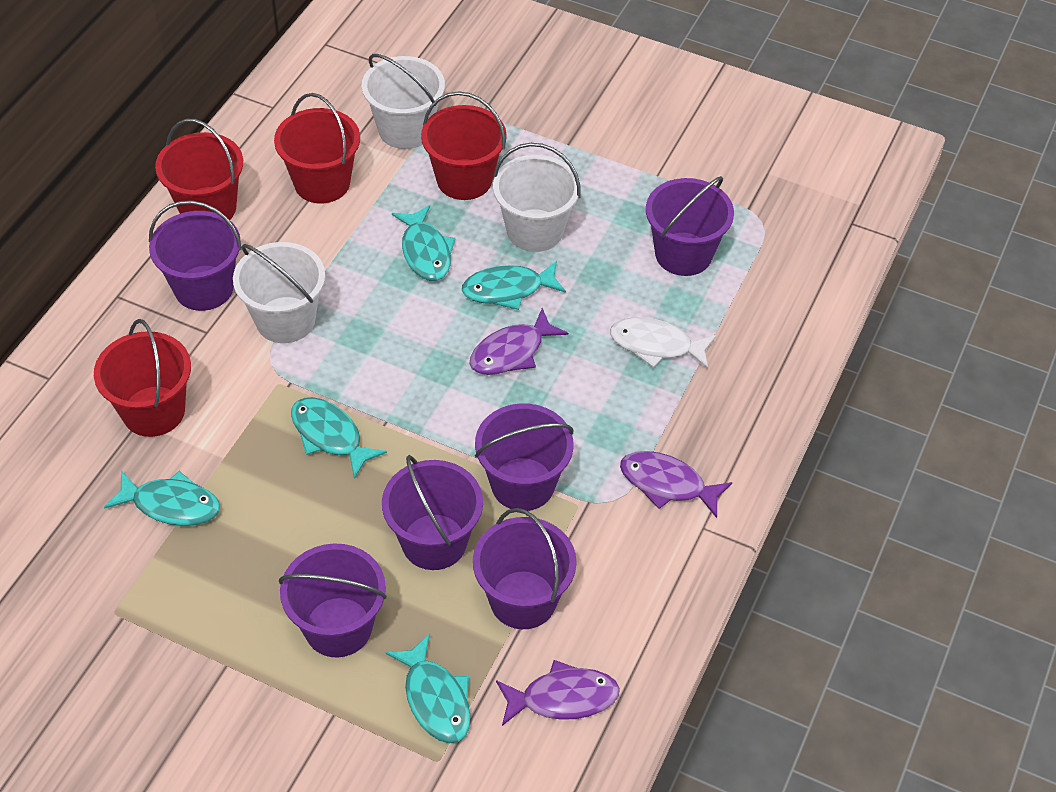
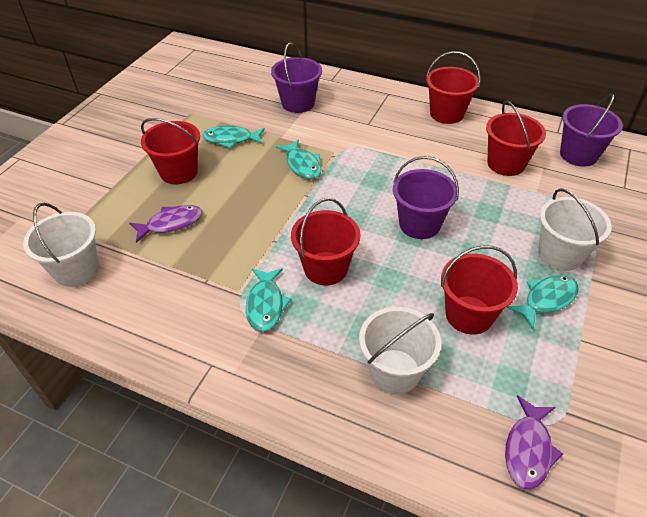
purple bucket: [149,200,242,311] [279,543,387,657] [382,455,483,570] [473,508,577,629] [475,403,573,511] [646,176,734,276] = 6 -> [271,42,322,113] [393,156,459,239] [560,93,623,167] = 3
purple fish: [470,308,568,375] [496,660,620,726] [620,451,733,518] = 3 -> [129,205,202,243] [505,395,563,490] = 2
red bucket: [94,319,191,437] [155,119,243,220] [274,93,360,203] [421,91,507,200] = 4 -> [141,118,200,184] [291,198,361,286] [426,51,481,124] [441,245,518,335] [486,101,546,176] = 5
turquoise fish: [104,471,220,526] [291,397,387,479] [386,634,471,744] [392,205,456,281] [462,261,566,310] = 5 -> [203,126,265,149] [246,268,292,332] [276,139,321,180] [507,275,579,329] = 4
white fish: [610,317,716,369] = 1 -> none = 0

